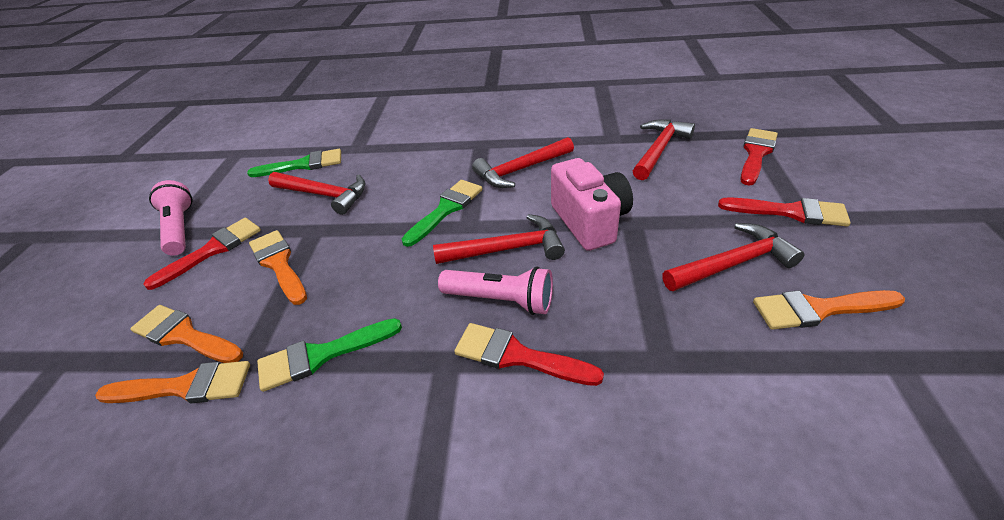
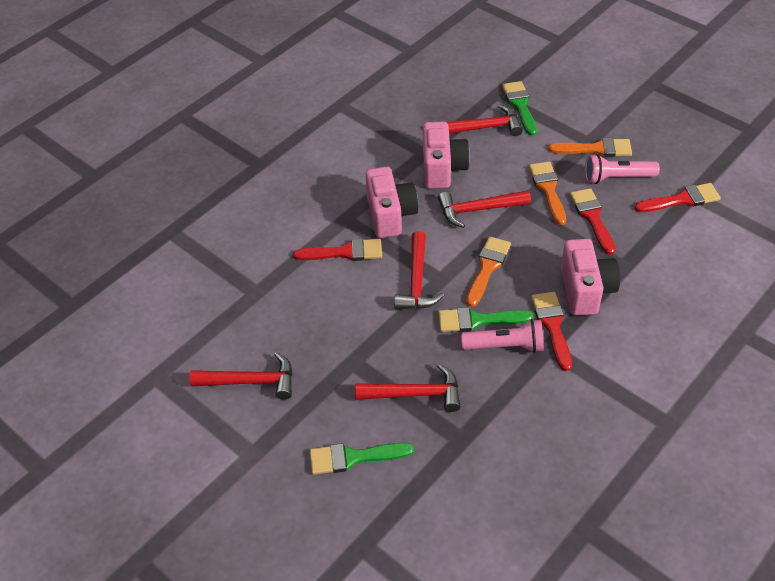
orange brush: [95,361,250,403] [130,305,243,363] [249,230,307,305] [753,290,905,330] = 4 -> [466,236,511,307] [529,162,566,225] [548,138,632,157] = 3
pink camera: [551,158,633,251] = 1 -> [365,167,418,238] [423,122,470,189] [561,239,620,316] = 3

